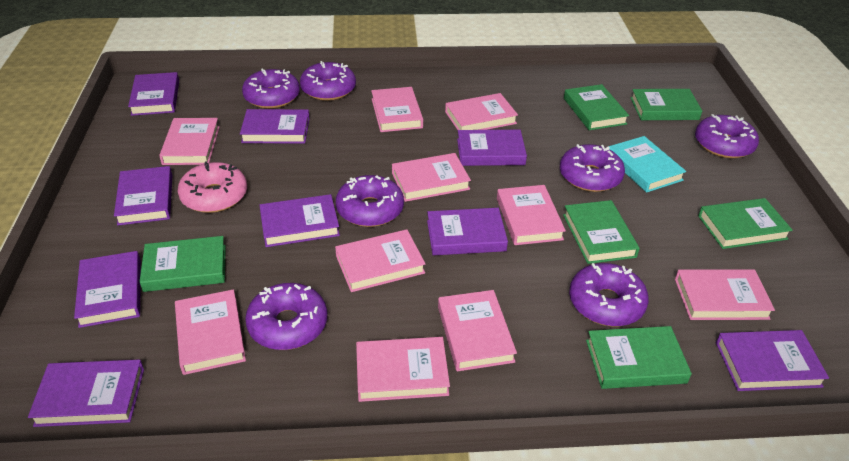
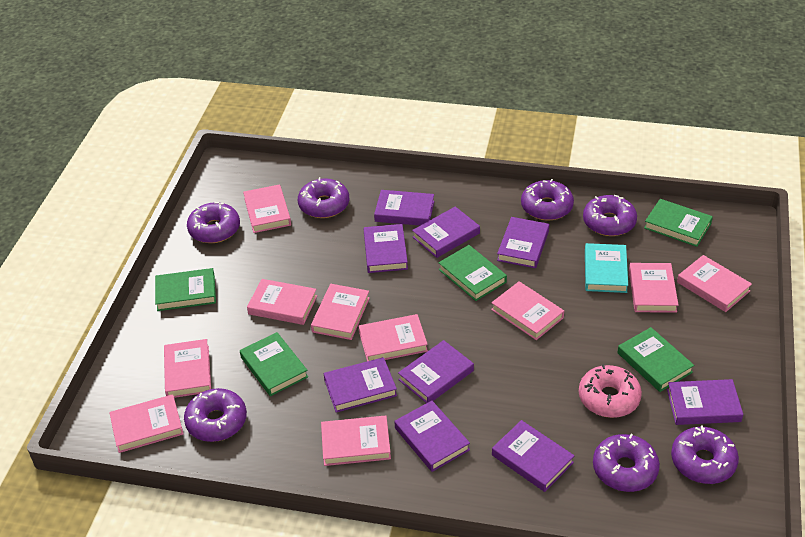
green book: [139,236,226,292] [563,200,640,264] [564,84,629,130] [586,326,692,389] [630,89,702,120] [698,198,793,249] = 6 -> [155,268,216,311] [240,332,308,396] [438,245,507,301] [617,327,694,392] [644,199,713,247] = 5

